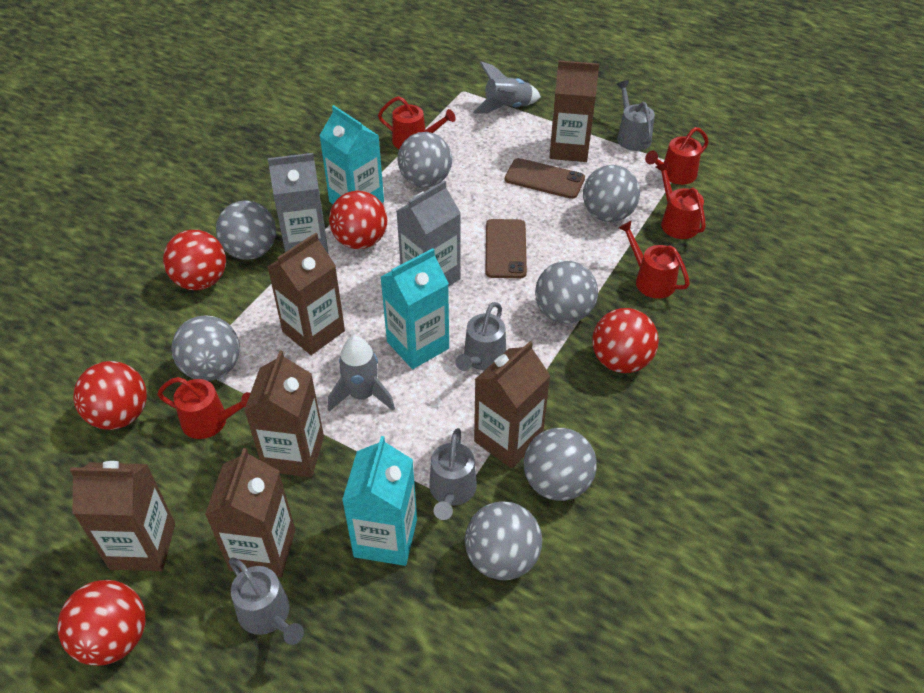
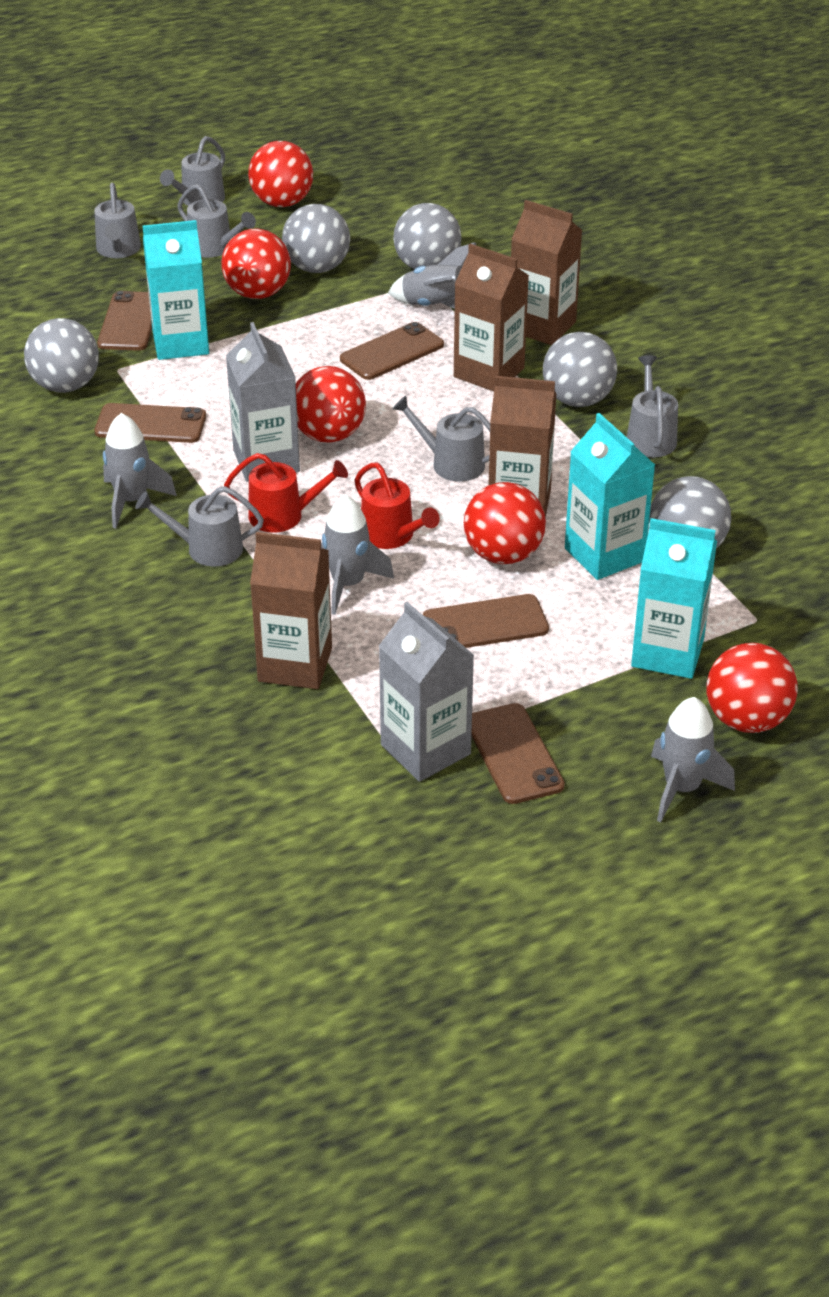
brown carton: [70,461,175,571] [205,448,295,577] [244,351,324,477] [268,233,345,355] [474,341,550,469] [549,60,599,162] = 6 -> [250,532,332,689] [454,244,529,391] [488,376,557,518] [511,200,582,345] = 4
brown phone: [485,219,527,278] [505,158,585,199] = 2 -> [94,403,206,443] [97,291,152,351] [340,322,444,380] [423,594,549,648] [471,703,565,804] = 5
grey ball: [171,315,240,381] [216,200,276,260] [398,132,452,187] [465,501,542,580] [524,428,597,501] [535,261,598,323] [583,165,640,222] = 7 -> [24,318,99,393] [282,204,350,273] [393,203,461,269] [543,332,617,407] [649,476,731,549] = 5
grey rocket: [328,336,395,412] [473,61,541,114] = 2 -> [103,413,177,528] [321,495,394,615] [388,242,476,309] [651,697,735,822] = 4
grey watering can: [229,557,304,645] [429,428,477,520] [456,302,506,371] [616,80,655,151] = 4 -> [94,183,141,258] [135,486,264,567] [160,136,225,206] [177,184,256,258] [392,396,490,482] [627,355,678,457] = 6
red watering can: [157,377,250,439] [378,96,456,149] [618,221,690,299] [645,127,709,185] [656,162,706,239] = 5 -> [224,453,348,533] [355,463,440,549] = 2

